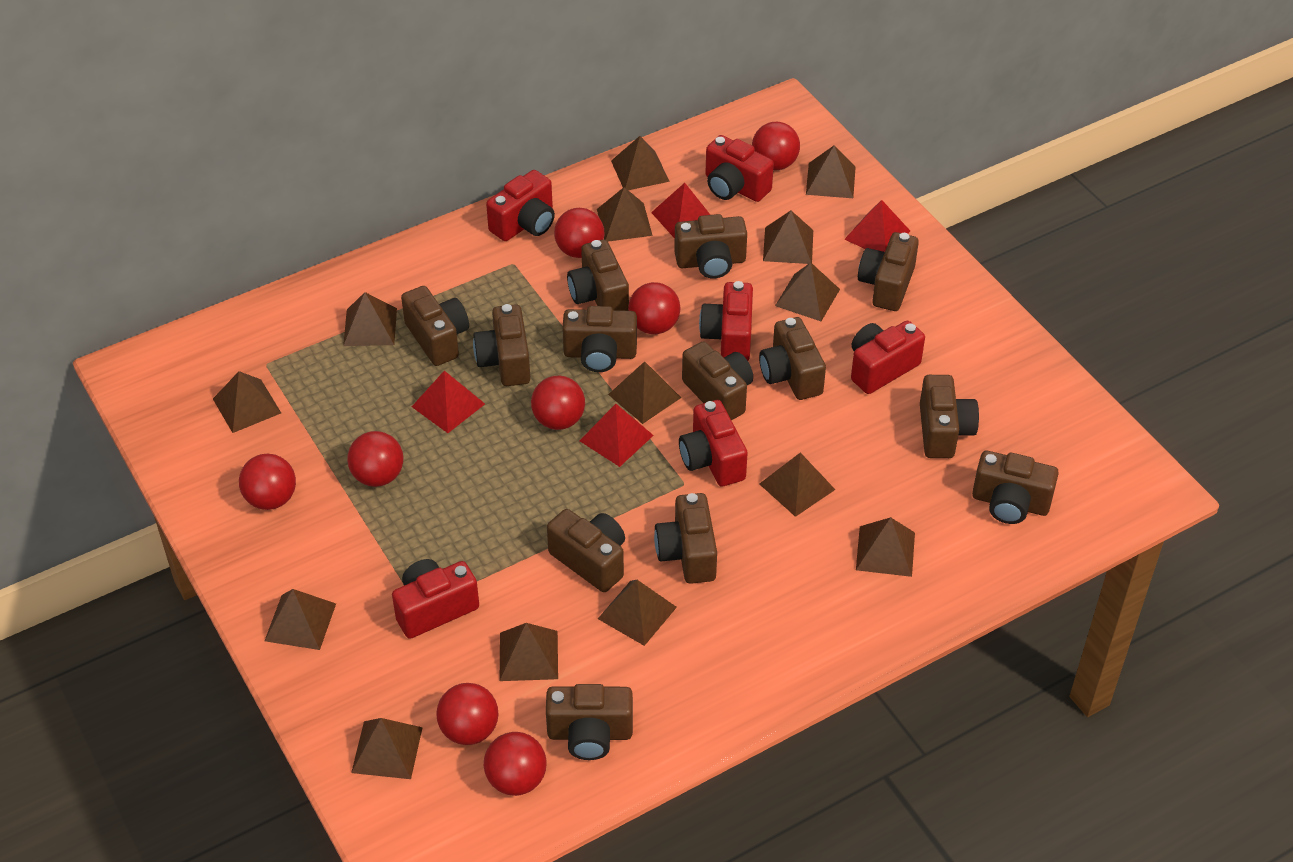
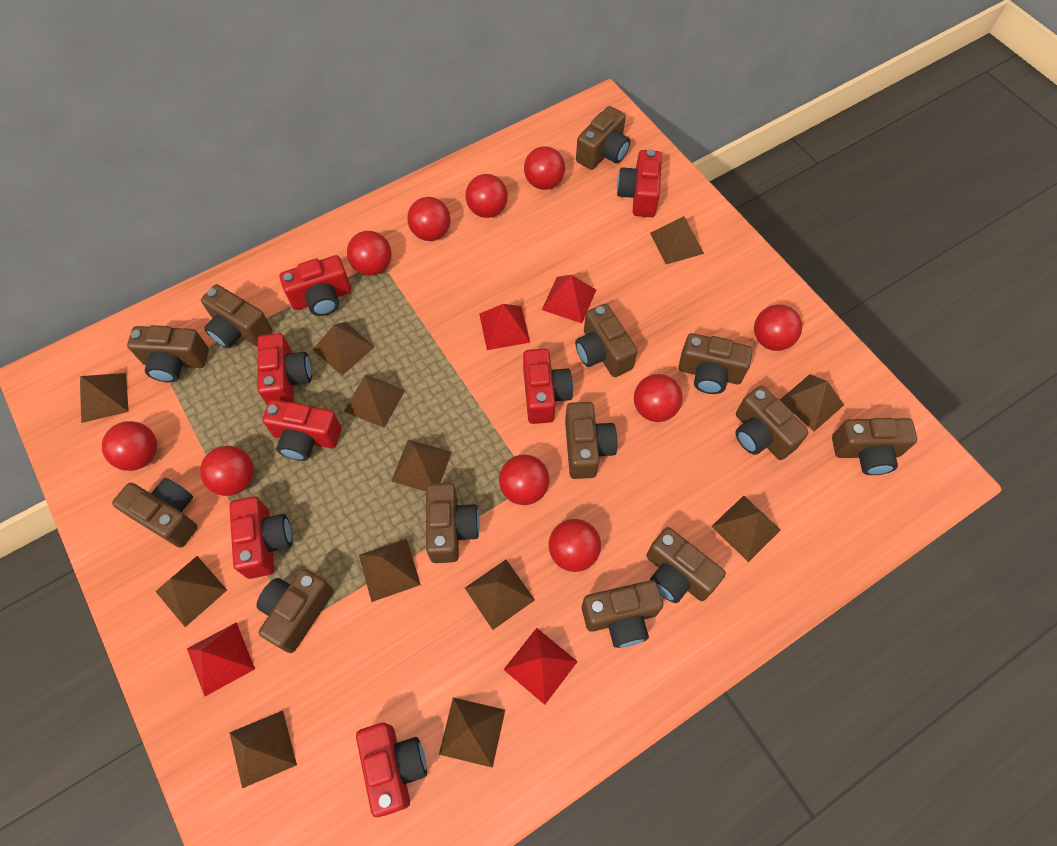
brown pyramid: [213,371,281,433] [265,589,336,650] [343,292,397,346] [351,718,423,779] [500,623,558,681] [597,187,653,242] [598,580,677,646] [608,361,681,424] [611,136,670,190] [759,452,835,517] [763,211,813,264] [775,262,840,321] [806,145,856,198] [856,517,915,577] = 14 -> [80,373,129,423] [155,556,227,627] [229,711,297,788] [313,322,374,376] [344,374,405,428] [359,539,421,602] [391,440,452,491] [439,698,505,768] [465,560,535,630] [650,216,704,264] [711,496,781,562] [780,374,844,432] = 12
red ball: [239,454,296,510] [347,431,403,487] [436,683,498,745] [484,732,547,796] [531,376,585,430] [554,208,605,258] [628,282,680,334] [752,122,800,170] = 8 -> [102,421,157,471] [200,446,254,496] [347,231,392,276] [407,197,450,241] [466,174,508,218] [499,455,549,505] [524,146,565,190] [549,519,601,572] [634,374,683,422] [754,304,802,351] = 10
red camera: [392,559,479,639] [486,170,555,241] [679,400,748,486] [699,281,753,361] [705,135,774,202] [851,321,925,394] = 6 -> [229,496,292,579] [257,333,312,405] [262,399,342,461] [280,255,351,316] [356,723,427,817] [523,348,573,424] [617,149,662,217] = 7

